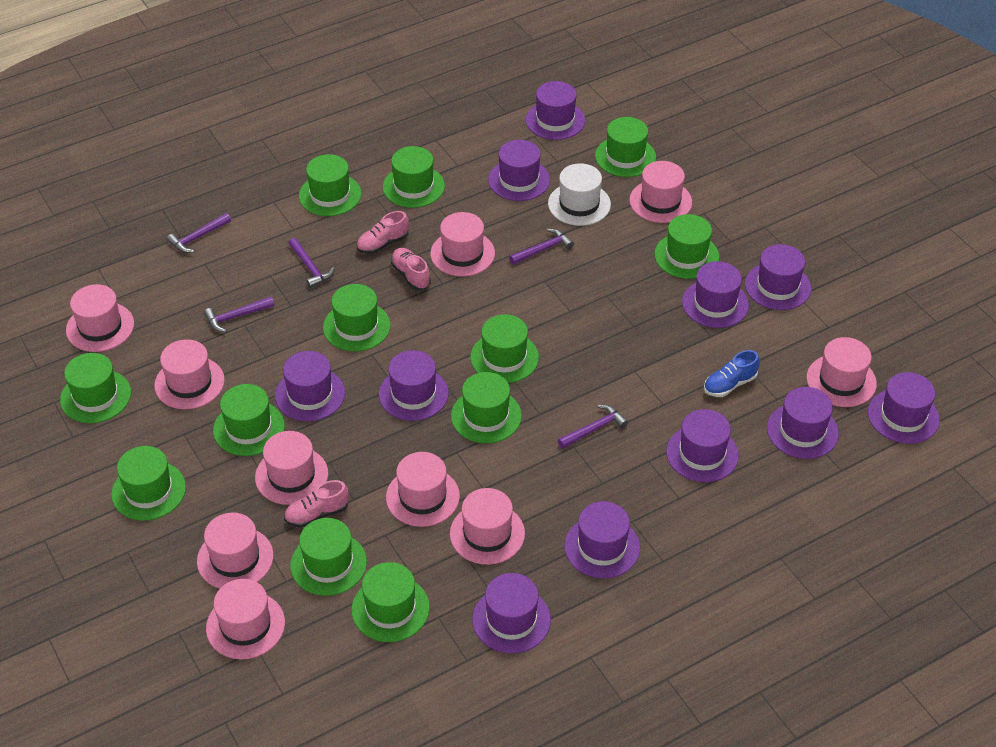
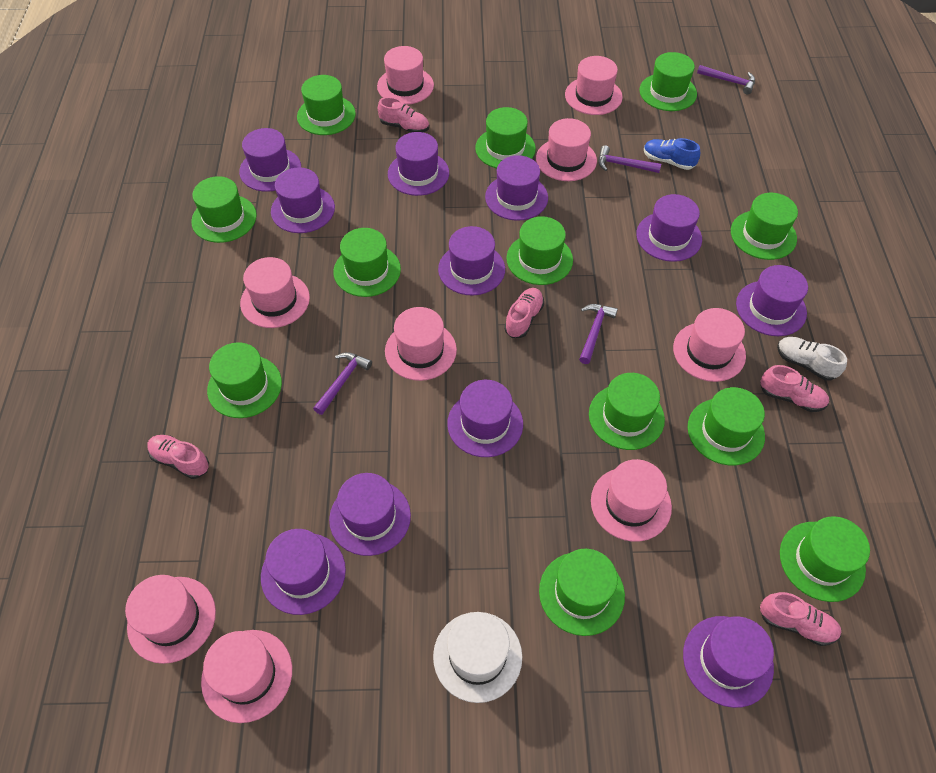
pink hat: [66,284,134,352] [154,339,225,409] [197,512,273,589] [206,579,285,660] [255,431,328,505] [386,452,460,527] [430,212,495,277] [450,488,525,565] [629,161,692,223] [807,337,877,407] = 10 -> [125,575,216,664] [201,630,292,723] [240,257,310,328] [377,46,434,105] [385,307,457,381] [536,118,597,181] [565,56,623,115] [591,459,672,542] [673,308,746,382] = 9
pink shoe: [284,480,349,528] [356,211,409,254] [391,248,431,290] = 3 -> [147,435,209,479] [378,97,429,133] [504,288,544,338] [760,365,829,412] [760,592,841,646] = 5
purple hammer: [167,213,231,253] [204,297,275,332] [288,238,335,288] [509,229,574,265] [558,405,629,449] = 5 -> [313,352,372,415] [579,304,618,364] [598,146,661,173] [697,65,755,94] = 4
white shoe: none = 0 -> [777,337,847,381] = 1

